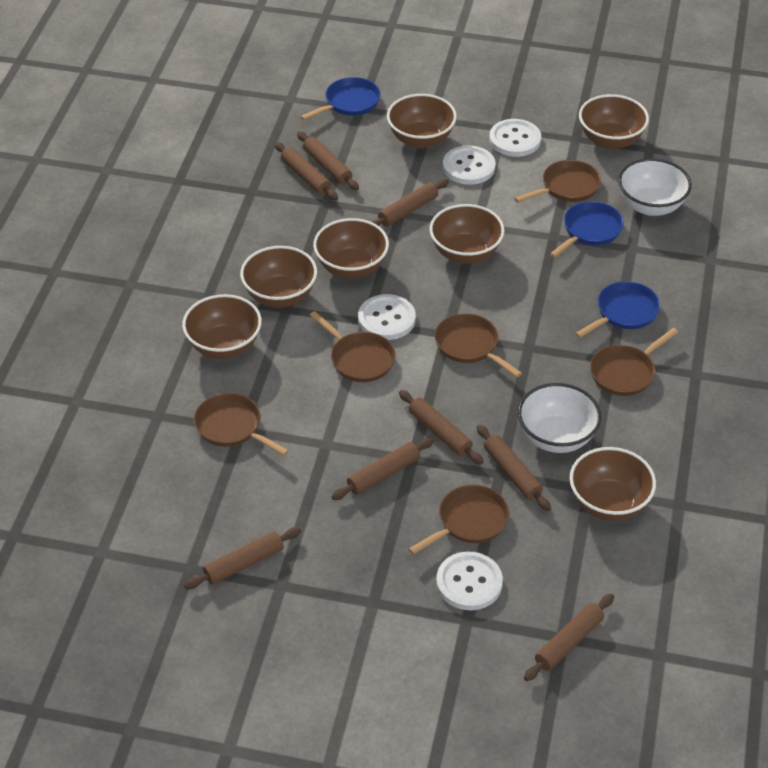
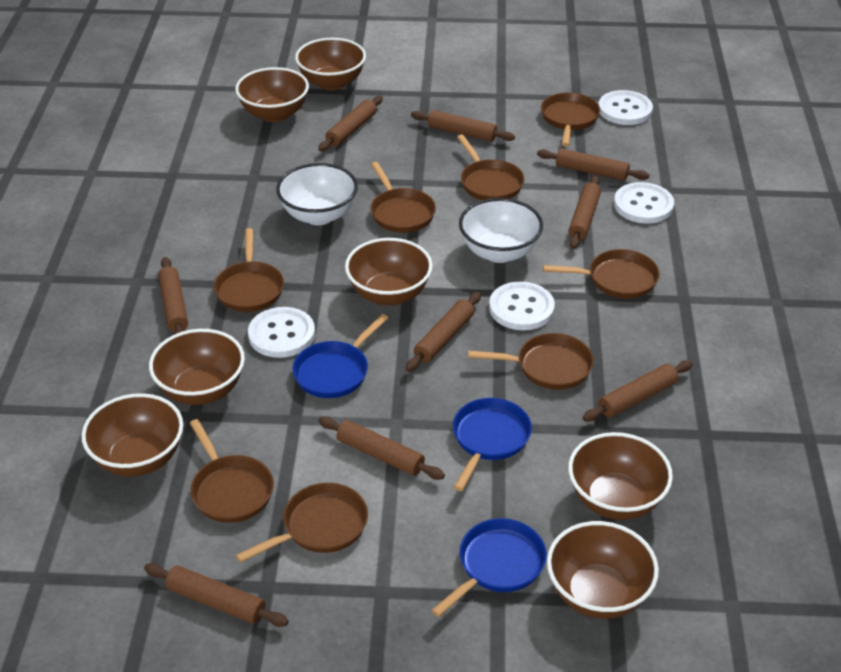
brown pan: [194,393,289,456] [310,311,395,382] [408,485,509,555] [435,313,522,377] [514,160,601,203] [590,328,678,396] = 6 -> [190,419,274,523] [214,228,284,312] [236,483,368,563] [370,162,436,233] [457,134,524,200] [468,333,594,390] [541,93,600,147] [543,249,660,299] = 8
brown rolling pin: [184,527,301,589] [274,142,338,201] [297,131,359,190] [331,437,434,500] [371,179,449,227] [399,390,484,465] [477,425,551,511] [524,594,614,681] = 8 -> [144,563,289,627] [158,257,188,334] [318,96,383,151] [318,416,445,480] [406,292,481,372] [411,110,515,142] [537,149,649,181] [568,175,601,249] [583,360,693,422] = 9

